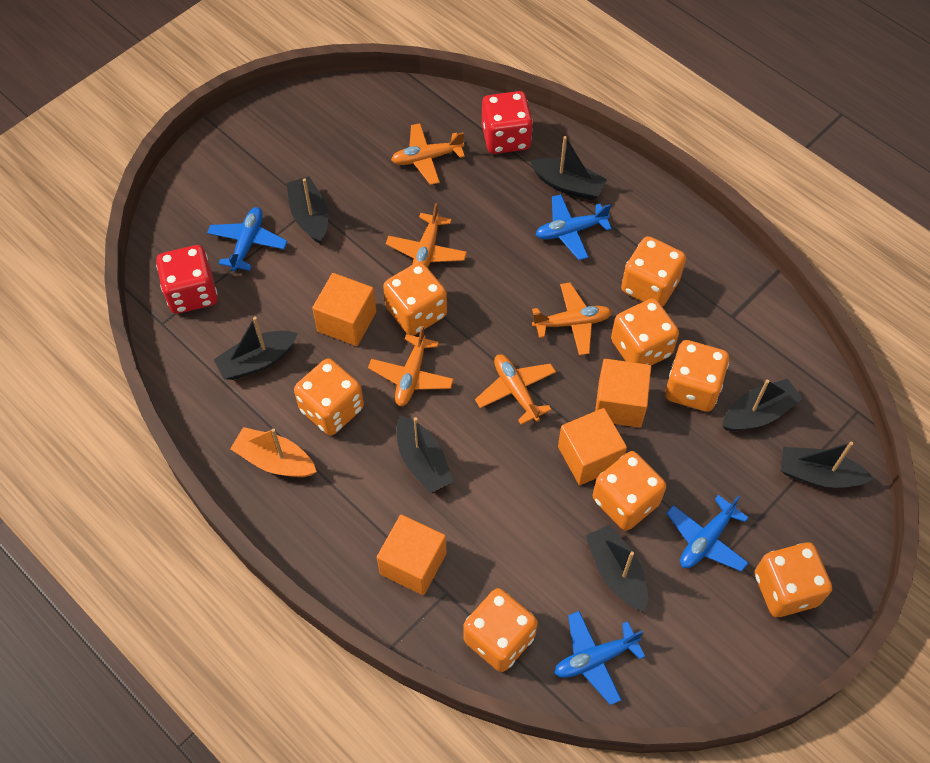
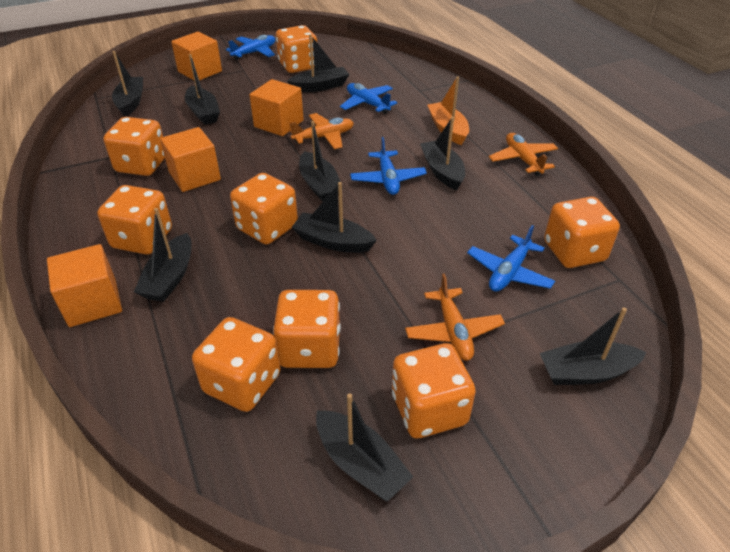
black boat: [214,317,298,380] [286,176,328,244] [396,416,454,493] [530,136,607,200] [586,524,648,612] [722,378,803,431] [780,442,874,488] = 7 -> [112,51,143,117] [134,208,192,302] [185,54,220,125] [287,34,349,92] [292,182,377,253] [299,121,343,202] [316,393,413,502] [420,117,465,190] [540,307,647,385] = 9
orange plane: [368,326,454,406] [386,203,467,268] [391,123,465,185] [475,354,556,425] [532,282,612,355] = 5 -> [289,113,354,149] [405,273,505,361] [489,133,558,176] = 3
red dice: [156,245,217,314] [482,91,533,154] = 2 -> none = 0

